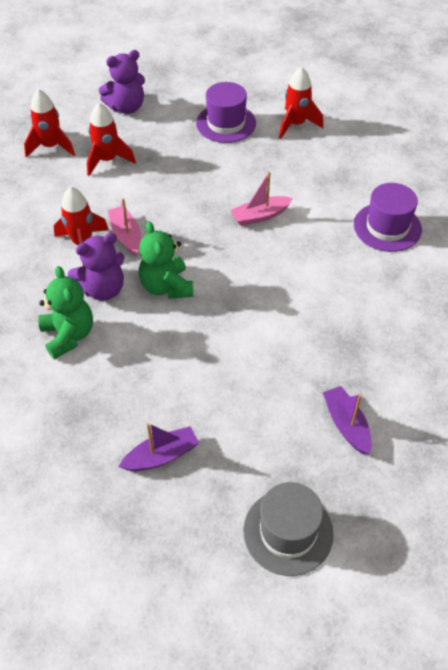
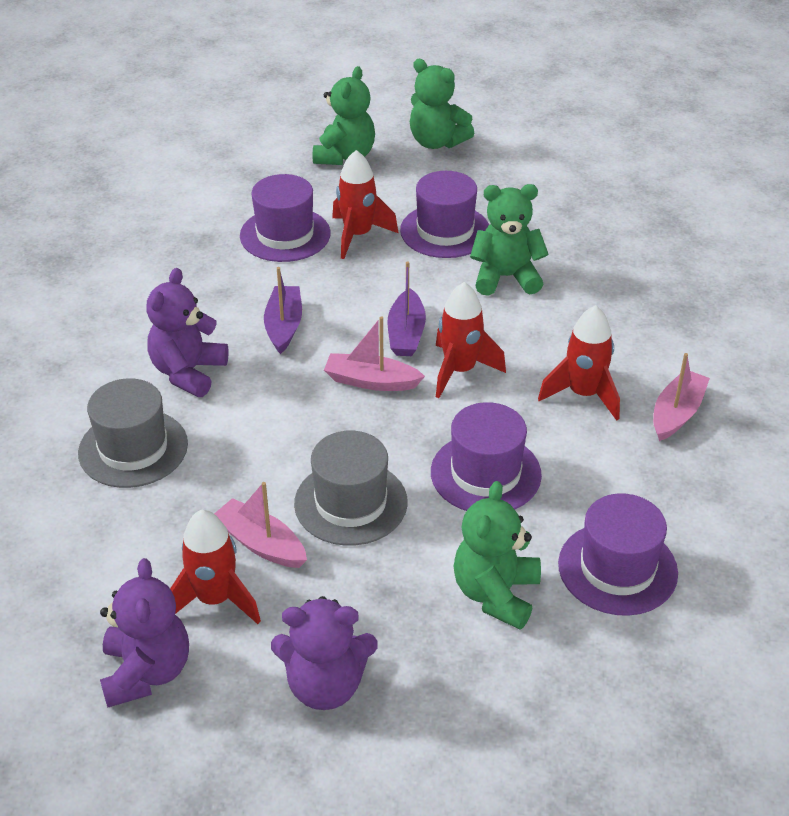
green teddy bear: [38,266,93,359] [139,221,193,299] = 2 -> [313,66,375,165] [410,59,474,149] [454,481,541,629] [470,184,549,296] = 4
grey hat: [243,482,334,576] = 1 -> [78,378,188,488] [294,431,408,546] = 2
pink boat: [108,198,141,256] [230,172,293,226] = 2 -> [214,482,307,568] [324,316,425,391] [653,353,710,441] = 3
purple hat: [196,82,256,143] [354,183,422,252] = 2 -> [240,174,331,262] [400,171,489,258] [431,402,542,511] [558,493,678,616] = 4
purple teddy bear: [68,233,124,300] [99,50,145,114] = 2 -> [100,558,189,708] [146,268,229,397] [271,596,378,710] = 3

